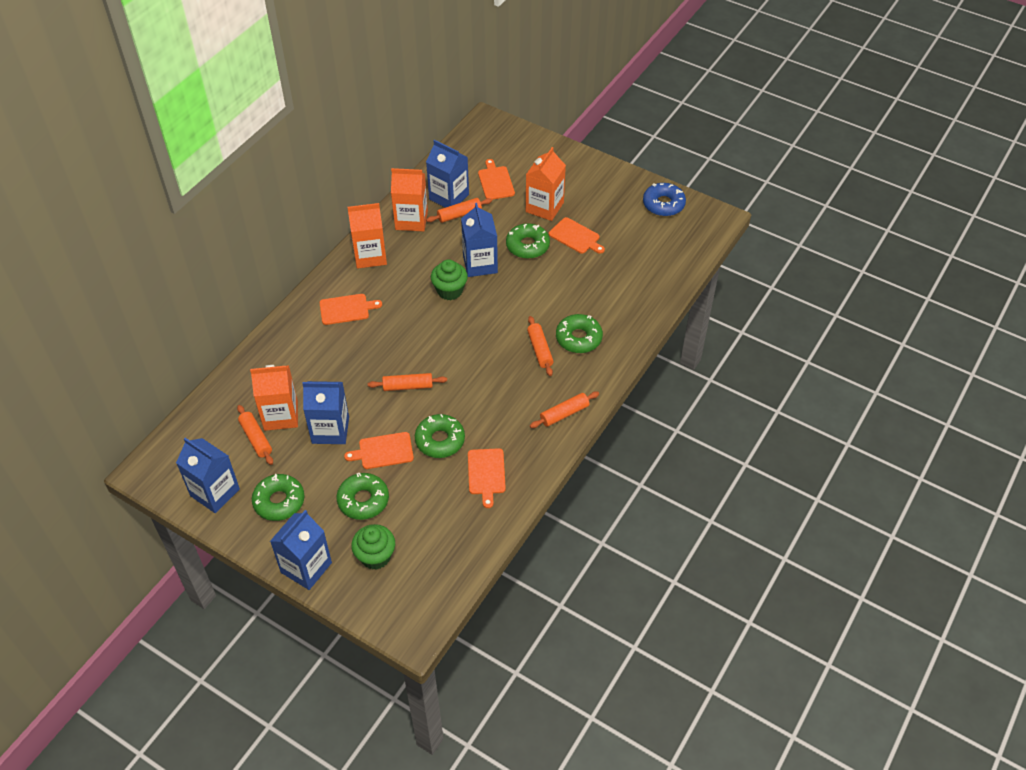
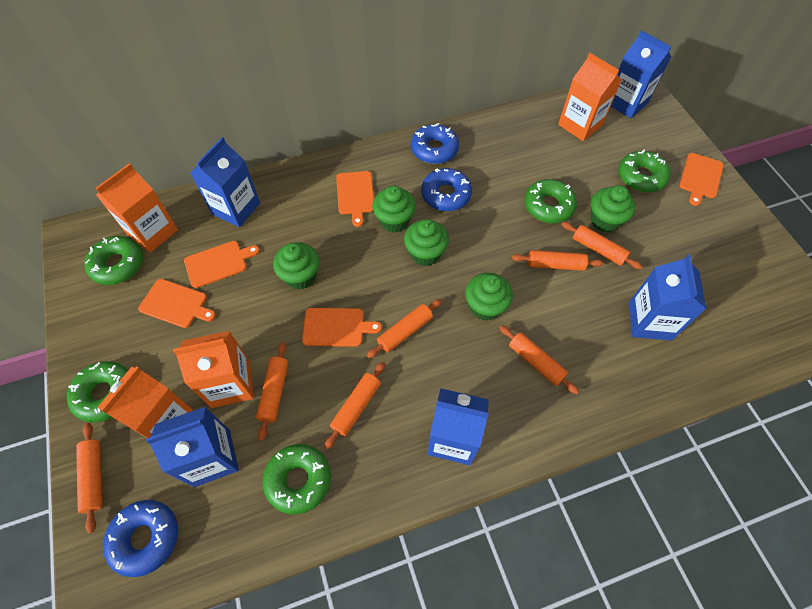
blue donut: [643,183,686,216] = 1 -> [103,500,178,577] [411,123,459,164] [421,168,472,211] = 3
green cupcake: [351,524,395,570] [431,259,468,300] = 2 -> [273,242,320,289] [372,186,416,233] [404,219,449,266] [465,273,513,321] [590,185,635,233] = 5
orange rolling pin: [237,405,273,465] [368,373,447,391] [426,198,492,223] [527,316,554,376] [530,391,599,428] = 5 -> [76,423,103,533] [256,342,288,441] [324,362,385,450] [366,299,442,359] [499,325,579,394] [512,250,604,271] [561,222,643,269] = 7

